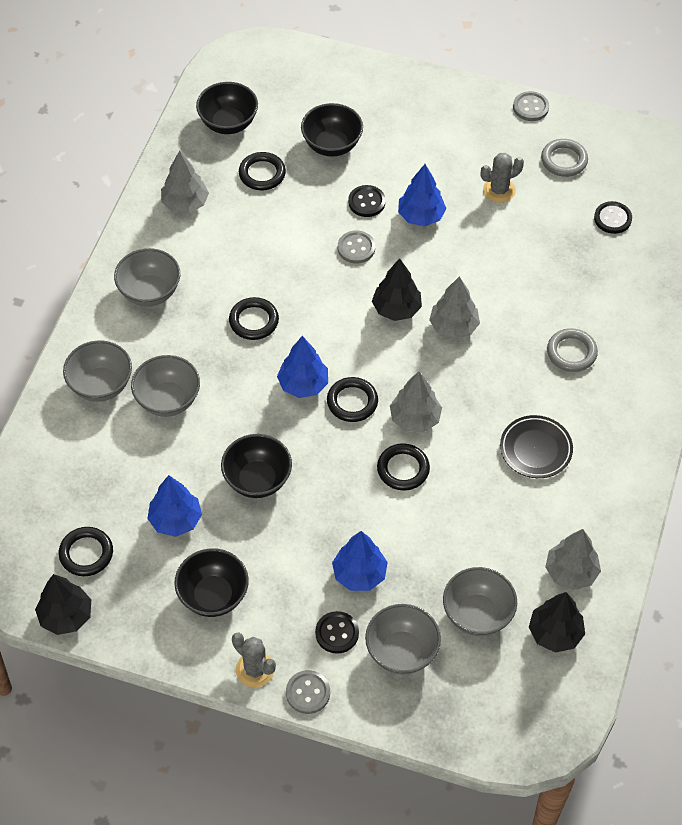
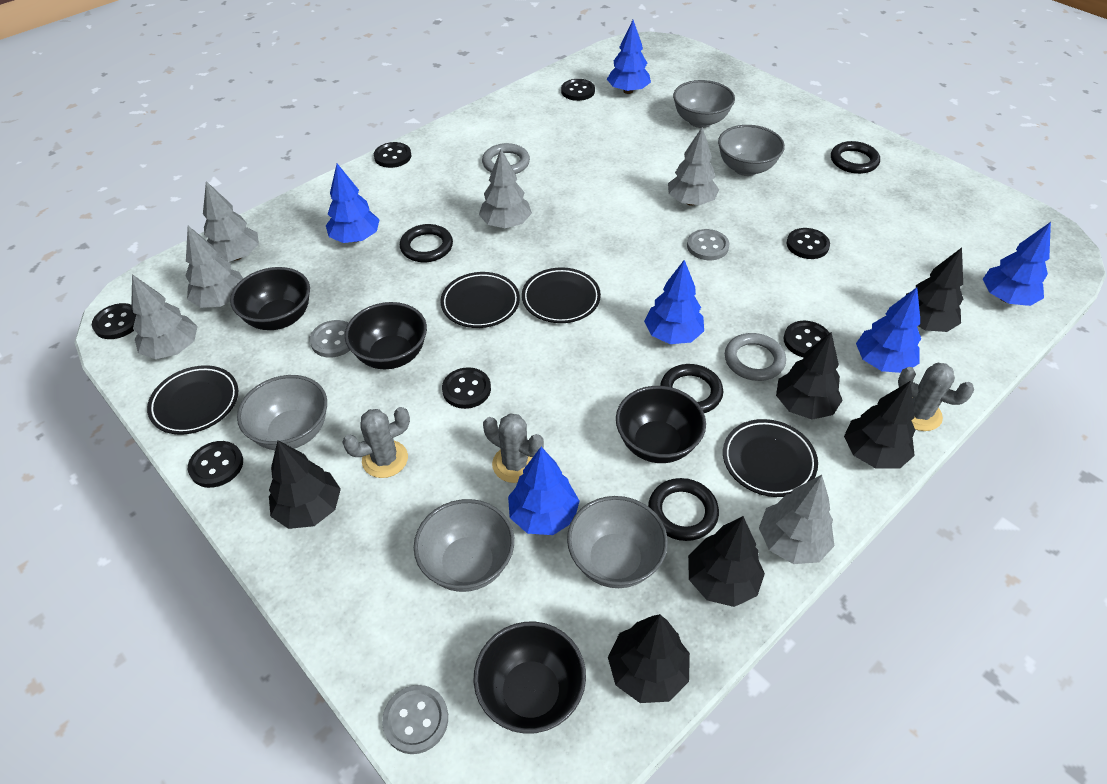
black button: [315,611,359,654] [348,185,386,217] [594,201,632,234] = 3 -> [92,303,136,339] [188,441,243,488] [374,142,412,168] [442,367,491,409] [561,79,595,101] [784,321,829,357] [786,228,830,259] = 7
black plate: [500,415,573,478] = 1 -> [147,365,238,435] [440,272,520,328] [522,267,601,323] [723,419,818,497] = 4
black ring: [59,527,113,576] [229,297,279,340] [239,152,286,190] [327,377,378,422] [377,443,430,491] = 5 -> [400,224,453,262] [648,478,719,541] [660,364,723,413] [831,141,880,174] = 4
black tree: [35,574,91,635] [372,258,422,321] [529,592,585,653] = 3 -> [269,440,341,529] [608,614,690,703] [688,516,765,607] [776,332,843,420] [844,381,915,469] [905,248,963,332] = 6
blue tree: [147,475,202,537] [277,336,328,398] [332,531,388,591] [398,164,446,226] = 4 -> [326,164,379,243] [508,447,580,535] [607,20,651,94] [644,260,704,344] [856,287,921,373] [983,222,1051,306] = 6
grey cactus: [232,633,276,688] [481,153,524,203] = 2 -> [343,407,410,478] [483,413,544,483] [898,363,974,431] = 3
grey tree: [161,151,209,213] [390,371,442,432] [429,276,480,339] [545,529,601,590] = 4 -> [131,274,198,359] [185,226,243,308] [203,181,259,262] [479,149,532,228] [668,127,719,206] [759,475,834,564] = 6

